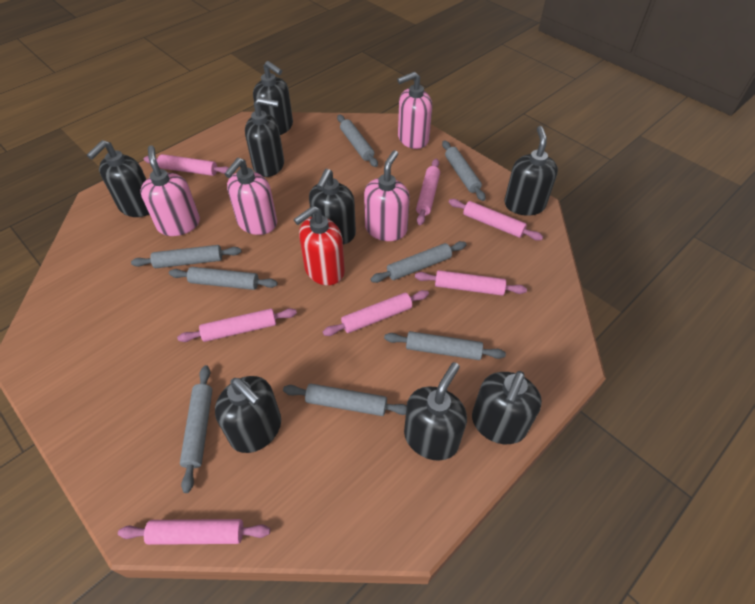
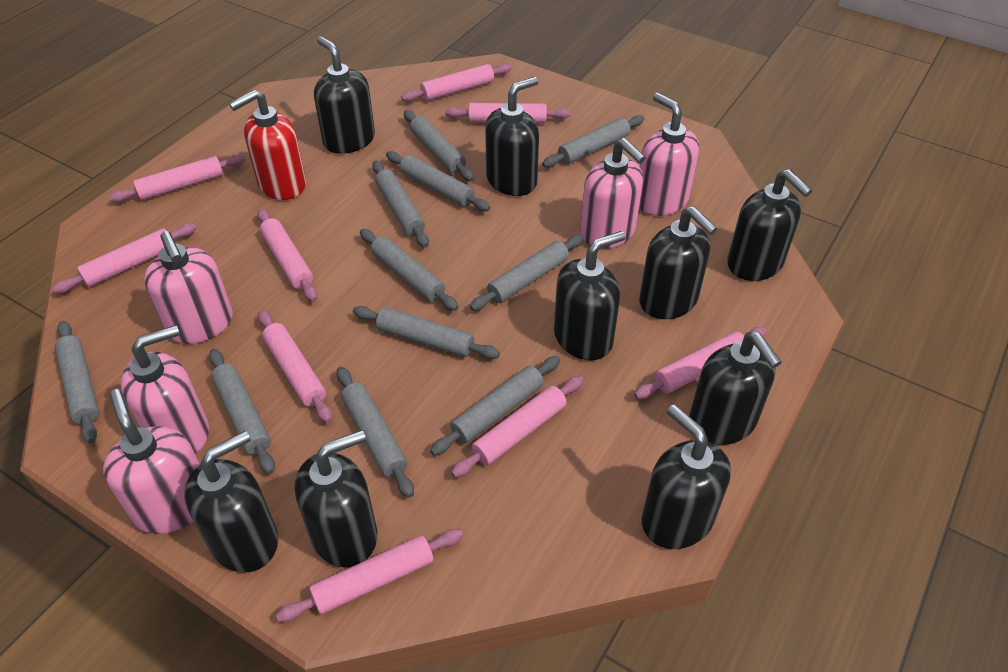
black soap dispenser: [87,140,149,217] [215,376,281,453] [245,98,284,177] [253,61,293,135] [309,169,356,245] [404,362,467,460] [472,371,542,444] [504,126,558,216] = 8 -> [184,431,278,573] [295,430,377,568] [314,36,375,154] [485,77,539,196] [554,231,625,360] [639,206,717,319] [641,405,731,549] [689,332,782,445] [727,169,812,281] = 9
grey rolling pin: [131,245,241,268] [169,267,278,290] [180,365,212,493] [283,384,407,416] [337,114,378,167] [371,241,467,283] [384,331,506,360] [442,140,486,201] = 8 -> [55,321,99,443] [209,349,275,474] [336,367,414,498] [353,306,500,359] [360,229,459,311] [372,161,429,247] [386,151,490,211] [404,110,474,181] [430,356,560,455] [470,235,583,311] [542,115,644,168] = 11
pink rolling pin: [118,519,270,545] [144,154,229,176] [177,308,297,342] [323,290,429,336] [415,270,527,296] [416,159,440,225] [449,199,543,241] = 7 -> [52,223,196,293] [109,154,245,202] [257,209,317,302] [258,310,332,423] [276,529,463,622] [401,64,512,102] [445,103,570,123] [451,376,583,478] [634,327,767,399] = 9
pink soap dispenser: [140,145,200,236] [225,158,277,235] [364,150,410,241] [397,72,432,149] = 4 -> [103,389,200,534] [121,325,209,454] [144,231,233,344] [580,138,646,249] [639,93,699,216] = 5

